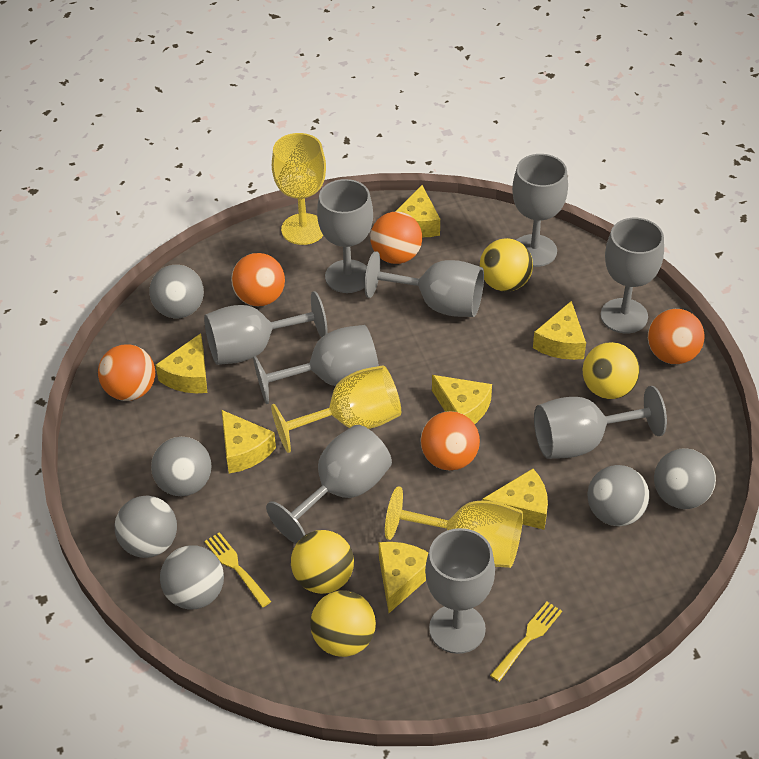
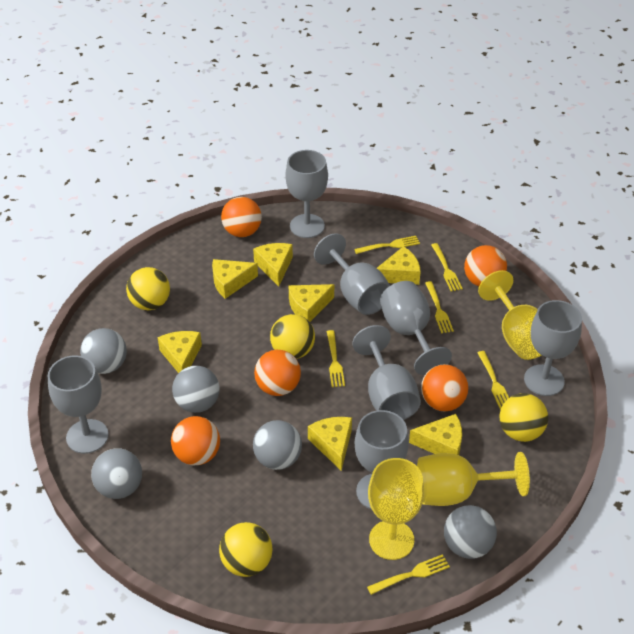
grey ball: [114,496,177,558] [149,265,204,318] [151,437,212,496] [160,545,224,610] [588,465,649,526] [654,448,716,509] = 6 -> [80,328,127,374] [91,448,142,499] [172,366,219,413] [253,420,302,470] [444,505,497,559] = 5
grey goblet: [204,291,327,365] [253,325,379,404] [266,425,392,544] [317,179,373,293] [365,251,484,317] [425,528,495,654] [512,154,568,267] [534,386,667,459] [600,218,664,333] = 9 -> [48,355,109,454] [285,150,328,238] [314,233,390,315] [352,325,421,420] [355,410,409,509] [380,281,452,375] [524,300,582,396] = 7
yellow fork: [205,532,272,607] [490,602,562,682] = 2 -> [327,330,345,387] [354,236,420,254] [367,554,450,595] [425,281,454,333] [431,243,463,291] [477,351,509,409] = 6

